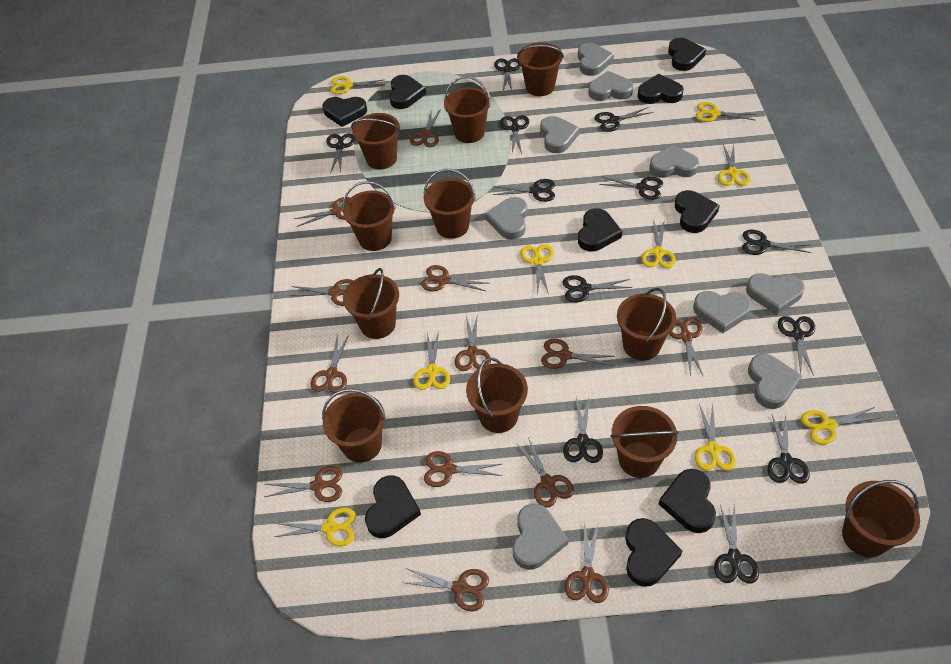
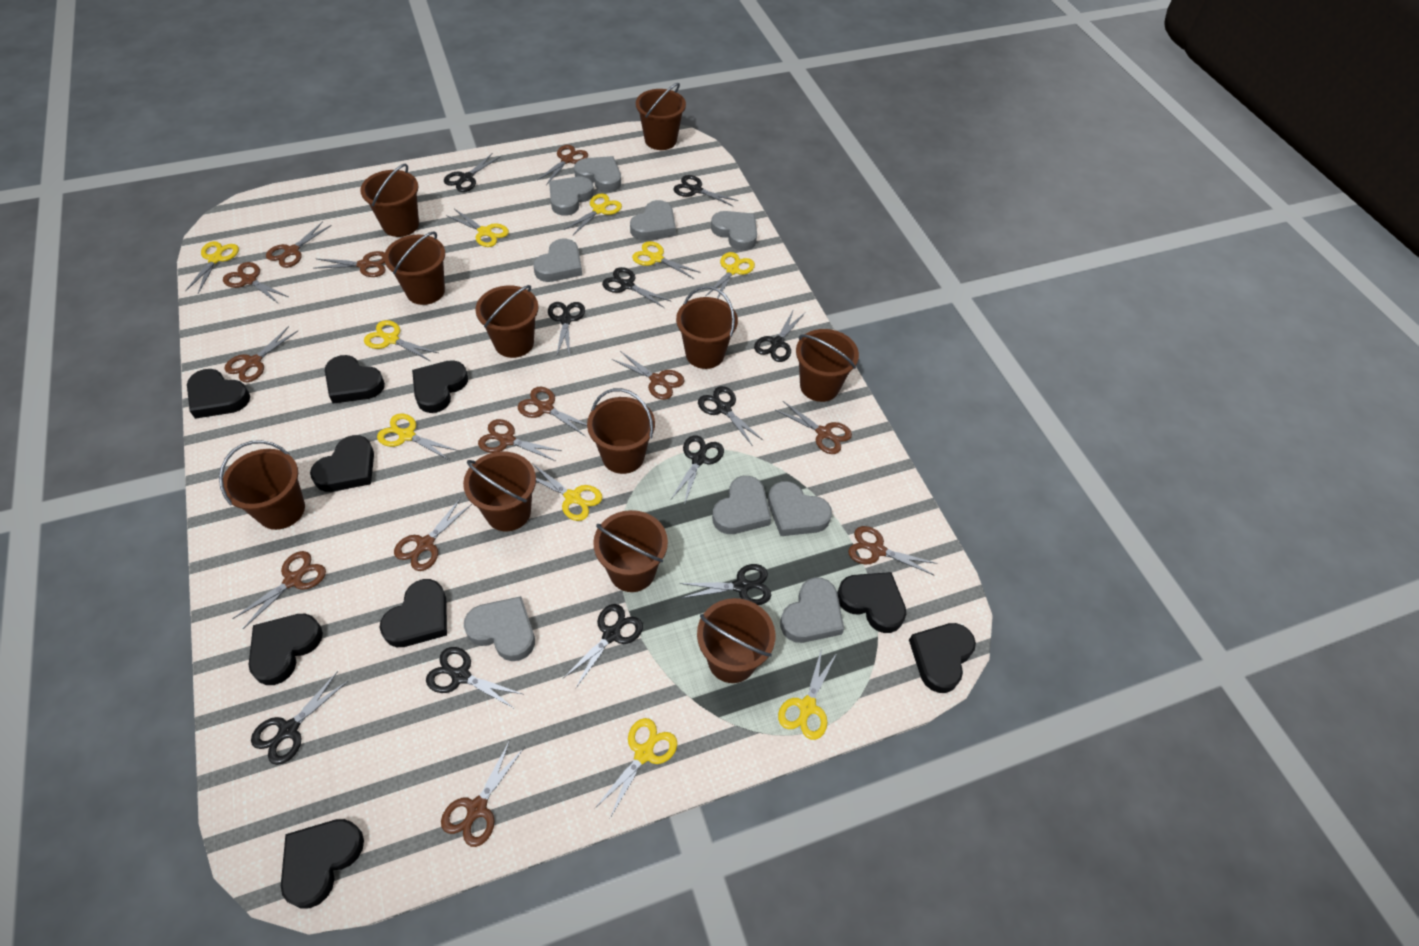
black scissors: [326,133,355,174] [493,179,555,202] [494,58,521,93] [500,115,529,154] [562,275,633,303] [563,397,603,463] [595,107,653,132] [599,176,663,200] [714,503,759,584] [742,230,811,255] [767,414,810,484] [778,316,815,376] = 12 -> [251,671,349,765] [426,647,522,709] [444,153,501,192] [548,302,585,357] [563,604,643,688] [602,267,671,308] [671,435,724,505] [674,175,739,207] [679,564,771,605] [698,386,764,446] [754,309,805,362] = 11
yellow scissors: [274,508,356,546] [330,76,385,94] [413,331,450,390] [520,244,554,295] [642,219,676,268] [695,403,736,471] [696,102,756,122] [718,144,750,186] [801,407,882,445] = 9 -> [185,241,239,293] [364,320,438,361] [377,413,458,460] [446,209,509,247] [532,463,603,521] [564,193,622,235] [595,718,677,818] [632,241,701,279] [705,252,755,299] [778,648,837,740] = 10

